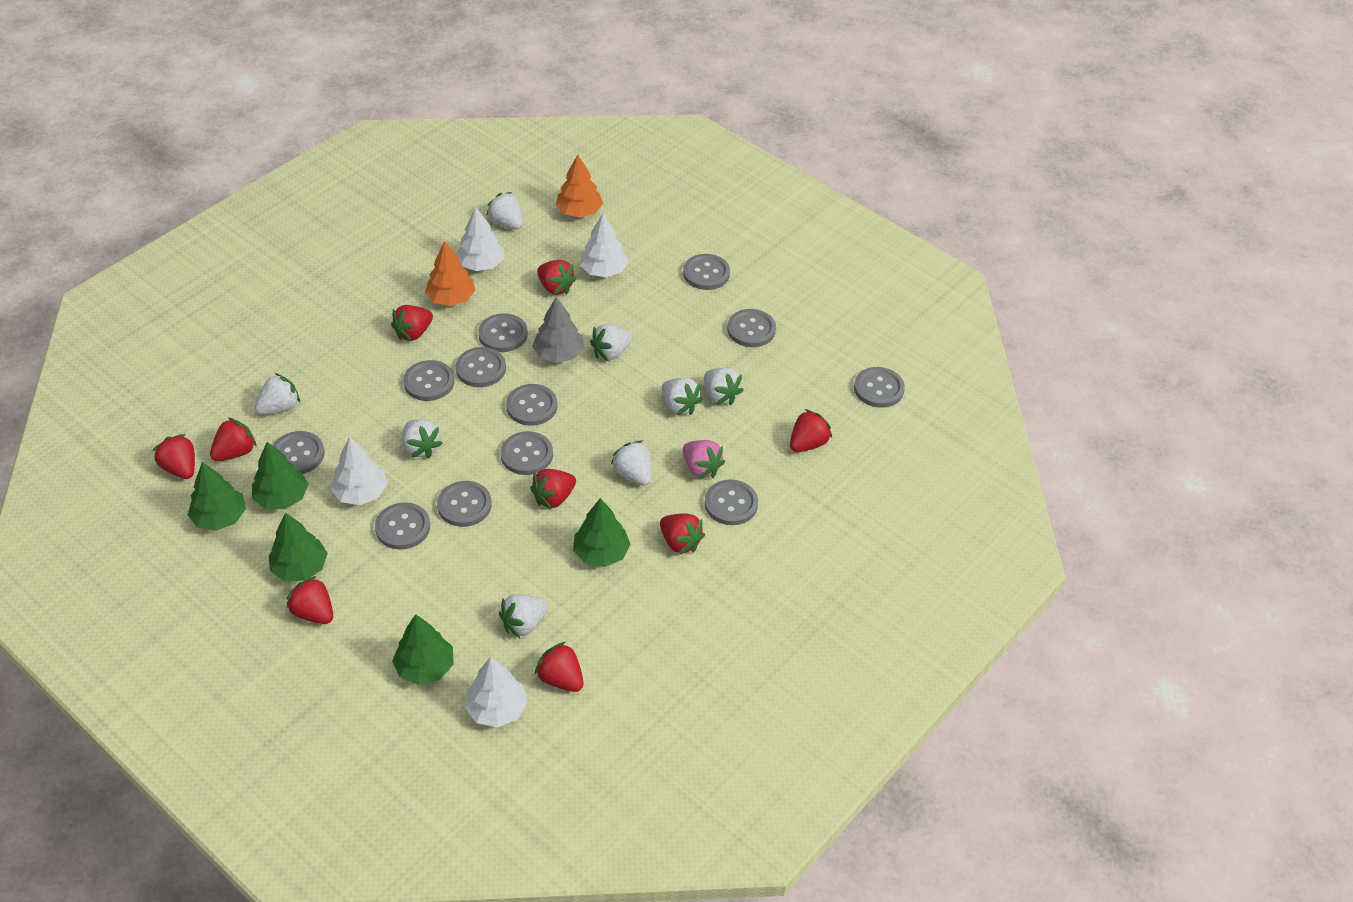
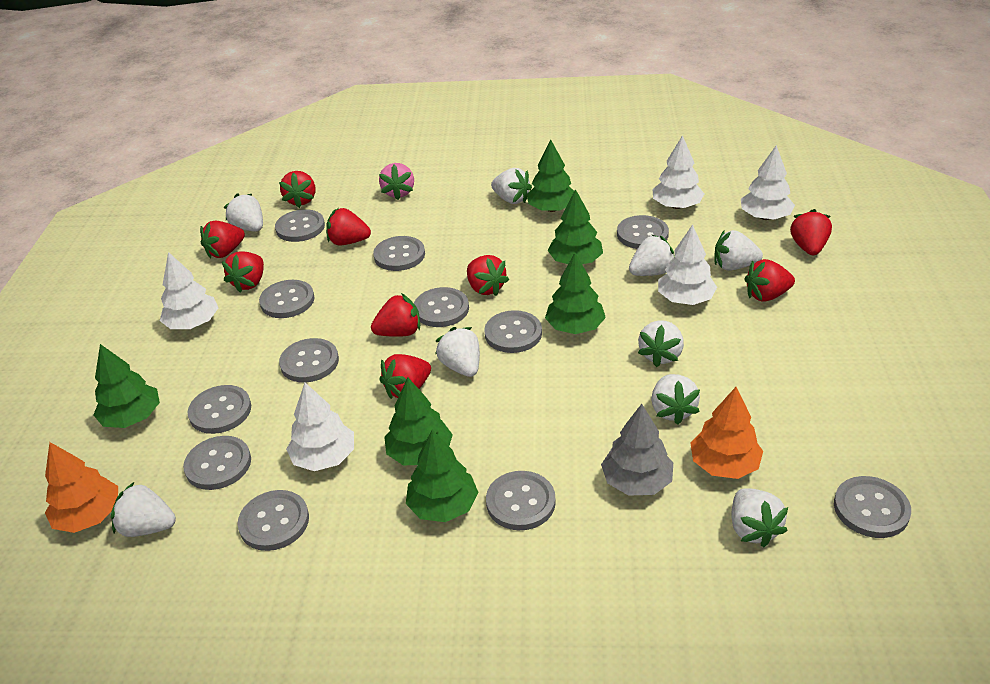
green tree: [188,462,246,531] [252,442,308,509] [269,513,328,581] [392,614,453,685] [573,498,631,567] = 5 -> [94,344,160,428] [384,377,453,466] [406,430,479,522] [527,139,574,212] [545,253,606,334] [548,189,603,264] = 6
white strawberry: [255,373,300,415] [402,419,443,458] [486,192,523,229] [499,594,548,638] [590,324,633,361] [611,441,652,486] [662,378,703,415] [704,368,744,405] = 8 -> [111,482,176,537] [224,193,263,231] [435,327,480,377] [491,168,532,204] [629,234,674,276] [638,320,684,367] [651,374,700,425] [714,230,763,271] [731,488,788,547] = 9
white tree: [331,437,387,505] [456,207,504,271] [465,657,528,728] [580,214,629,277] = 4 -> [160,252,218,329] [286,383,354,471] [653,135,704,209] [658,225,717,305] [741,145,795,220] = 5

